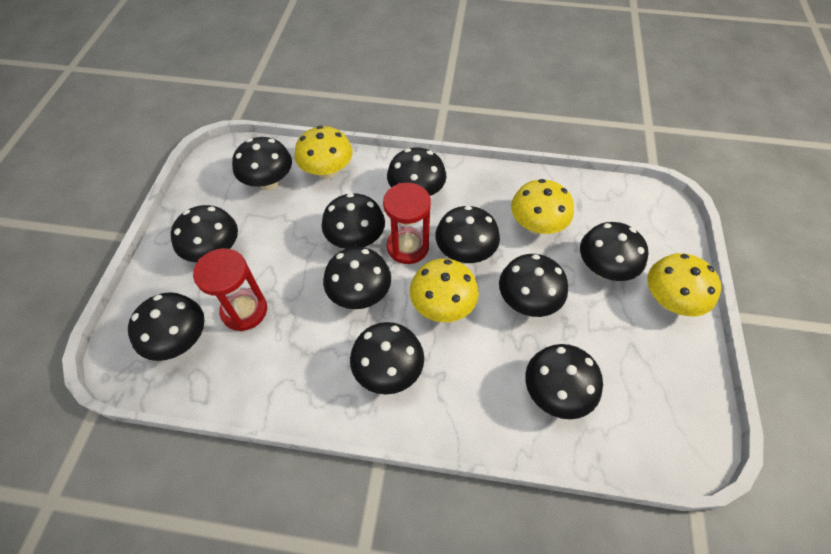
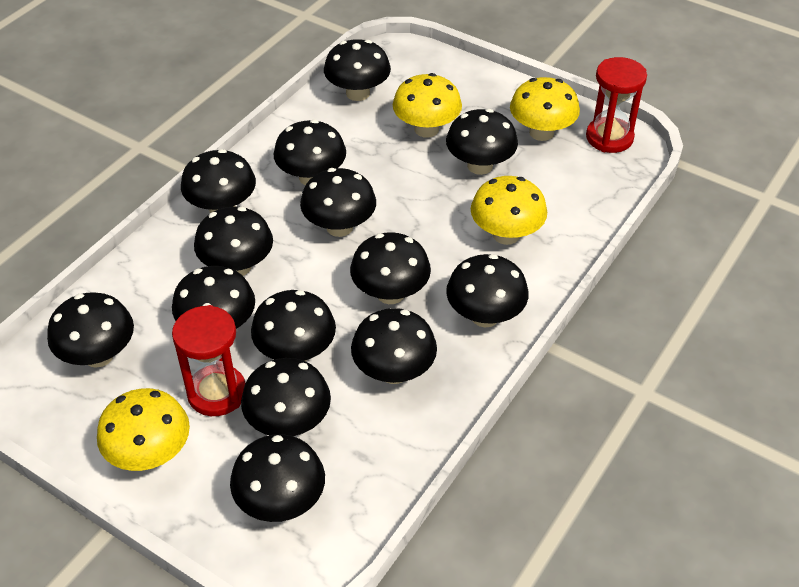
black mushroom: [128,292,205,361] [171,205,238,262] [232,137,292,190] [321,193,385,249] [323,247,391,309] [350,322,424,395] [387,147,446,196] [435,206,500,263] [499,254,568,317] [525,344,603,419] [580,222,648,281] = 11 -> [47,292,134,368] [172,266,255,329] [181,149,256,213] [194,206,273,276] [230,434,325,522] [241,358,331,436] [251,290,336,362] [273,120,346,185] [300,168,376,237] [324,39,391,101] [350,232,431,304] [351,308,437,384] [446,109,518,175] [446,254,529,327] = 14

